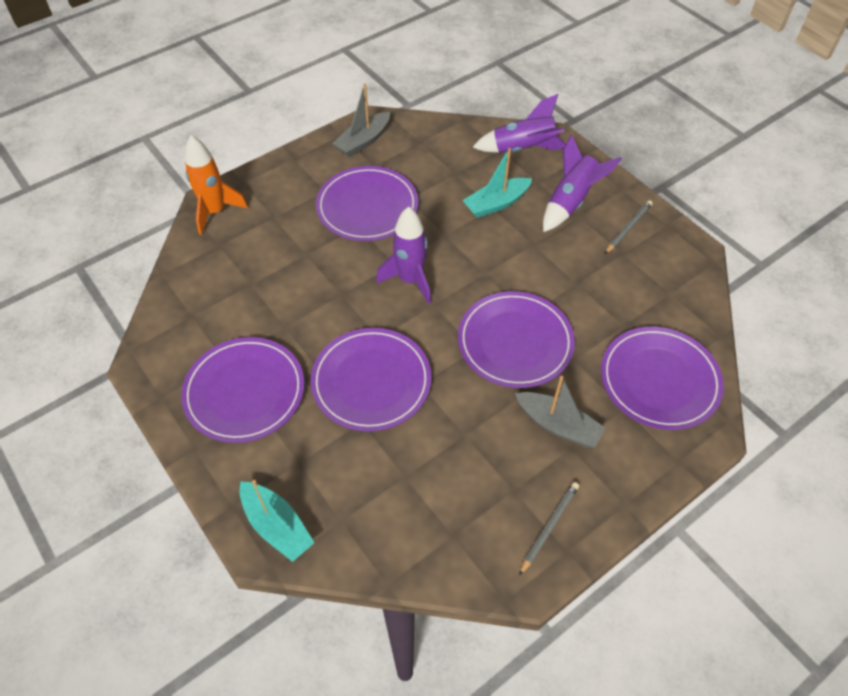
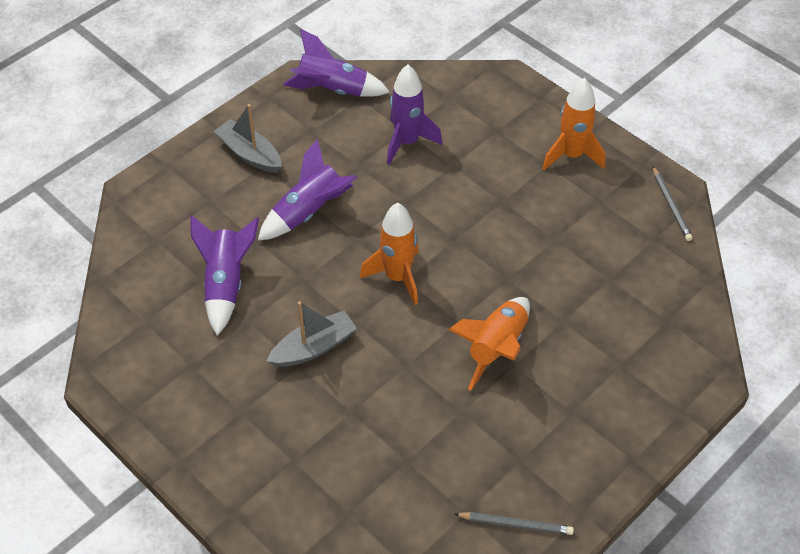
orange rocket: [185,135,248,235] = 1 -> [360,203,419,305] [448,297,530,391] [542,78,605,170] = 3
purple plate: [181,337,305,443] [311,328,432,432] [316,166,418,241] [458,291,575,388] [601,327,724,430] = 5 -> none = 0
purple rocket: [376,207,431,304] [472,94,566,153] [543,135,622,232] = 3 -> [190,215,259,336] [258,139,358,240] [283,29,390,97] [387,65,442,165] = 4
turquoise boat: [240,480,315,562] [462,148,532,218] = 2 -> none = 0

